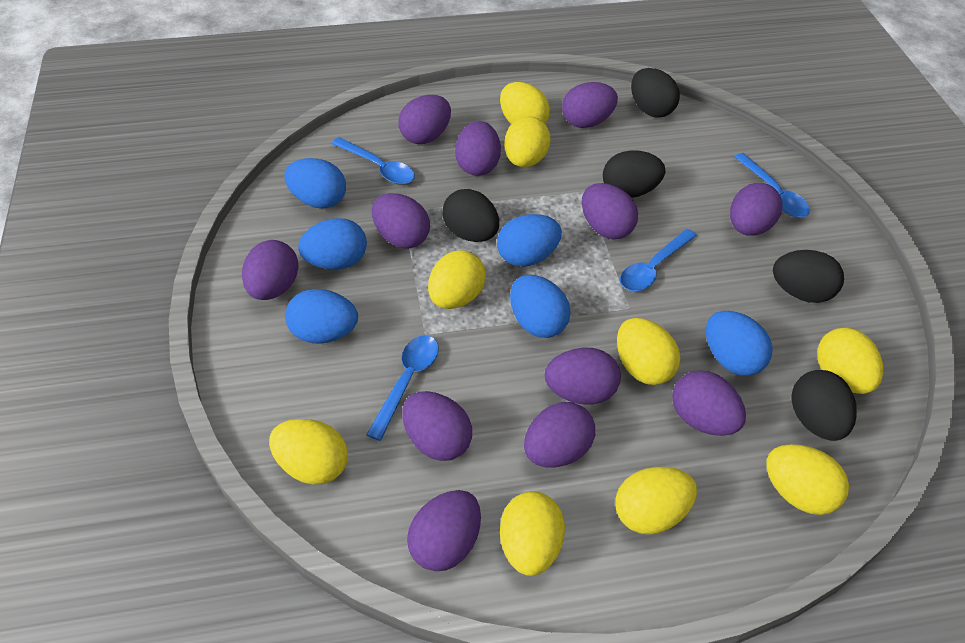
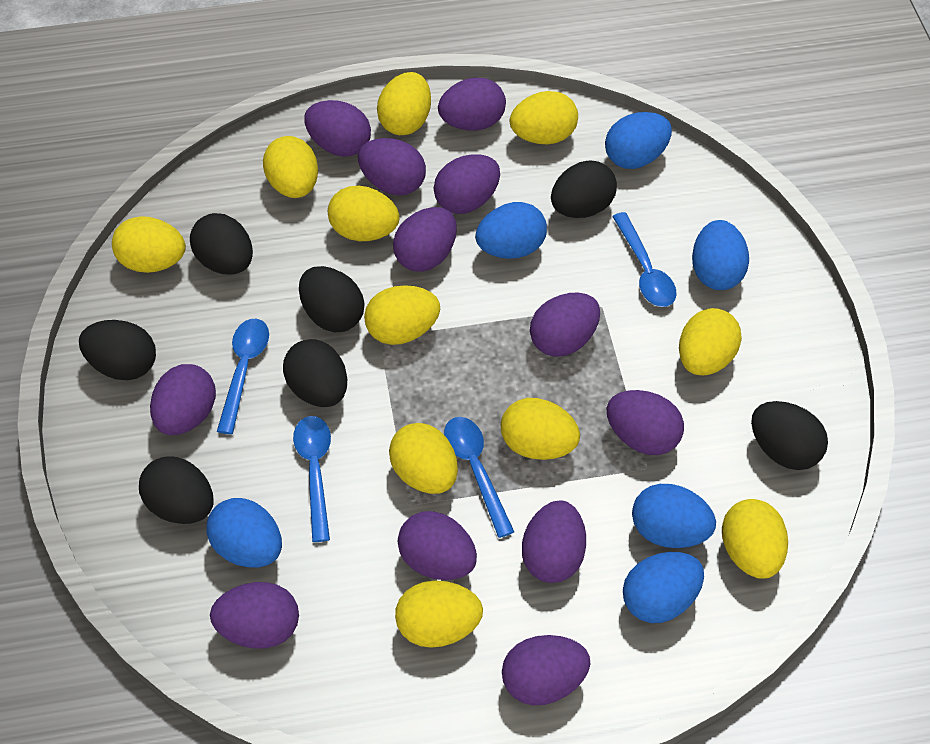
black egg: [442,189,499,242] [603,150,665,198] [631,68,680,118] [773,250,844,303] [791,370,857,441] = 5 -> [79,320,156,380] [139,456,214,524] [190,213,253,275] [283,339,347,407] [299,266,364,333] [551,161,617,218] [751,401,828,470] = 7
yellow egg: [269,419,348,485] [428,250,486,309] [500,82,550,125] [500,491,565,576] [504,116,550,167] [616,467,697,535] [617,318,680,385] [766,444,849,515] [817,328,883,394] = 9 -> [112,216,186,273] [263,136,318,198] [328,186,400,241] [364,285,440,345] [377,72,431,135] [389,423,458,494] [395,580,483,648] [501,398,580,460] [510,91,578,144] [679,308,742,375] [722,499,788,579] = 11

